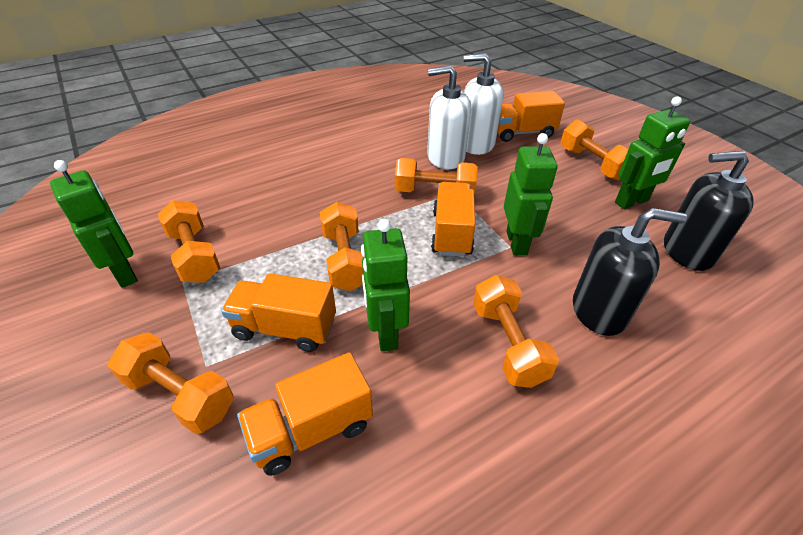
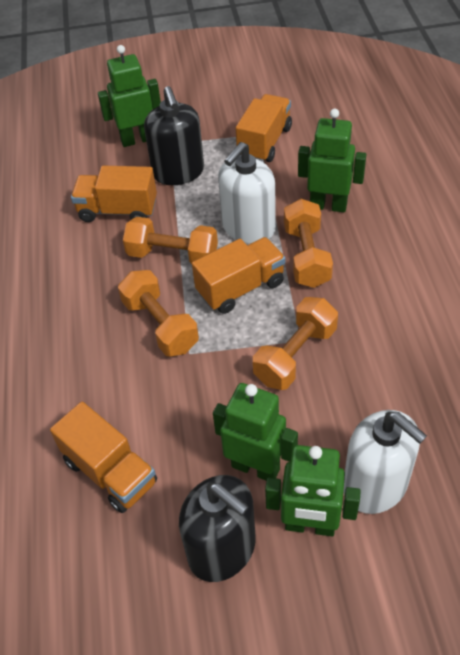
orange dumbbell: [108,332,234,434] [158,200,221,283] [320,202,363,291] [395,158,478,195] [473,275,559,388] [560,120,628,181] = 6 -> [118,270,199,357] [123,217,218,264] [253,297,338,390] [284,199,333,288] = 4

